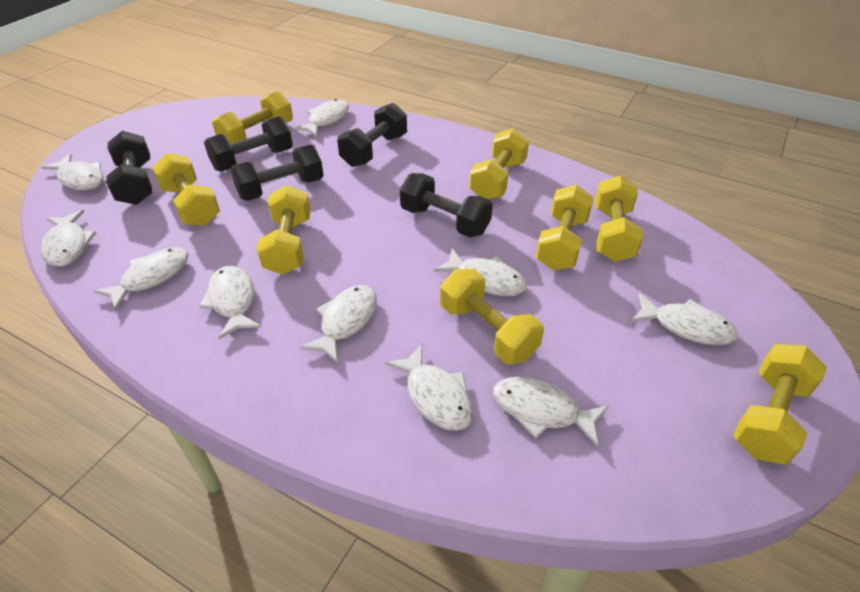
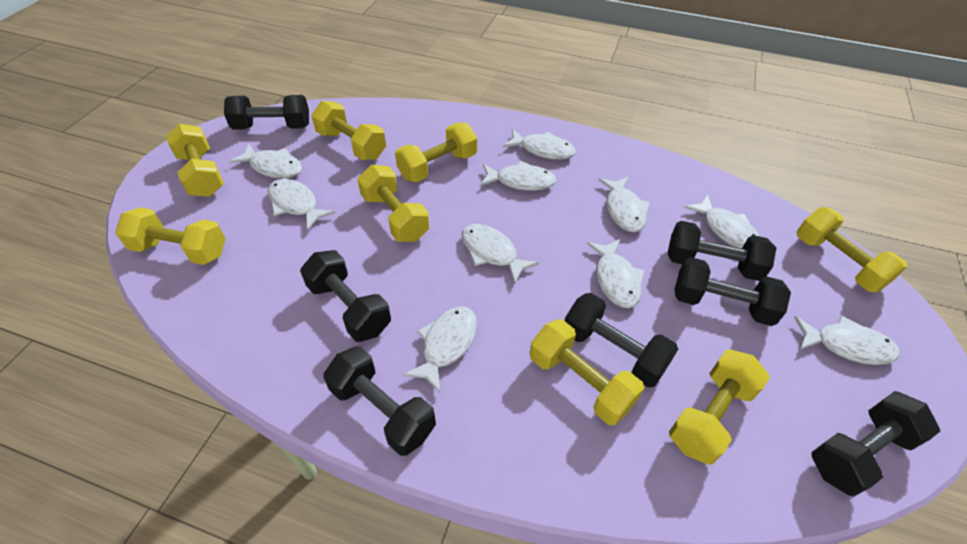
black dumbbell: [106,131,152,205] [204,116,293,171] [230,145,324,201] [337,103,407,167] [400,173,493,237] = 5 -> [224,95,309,130] [300,250,391,342] [324,346,436,456] [565,293,678,387] [668,221,776,281] [674,257,791,326] [811,391,940,497] = 7

